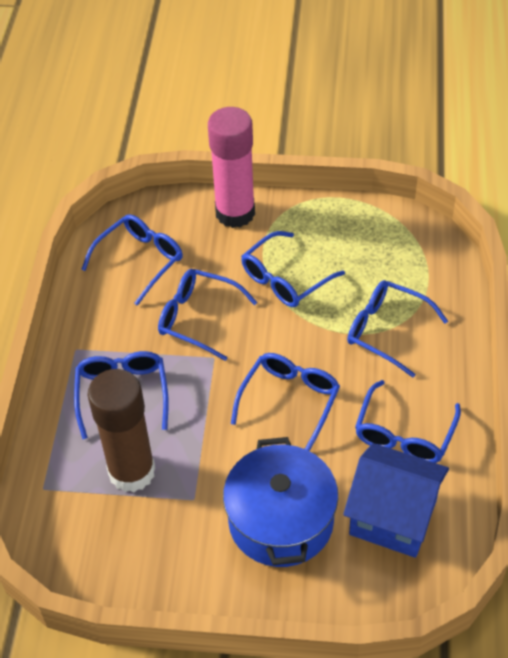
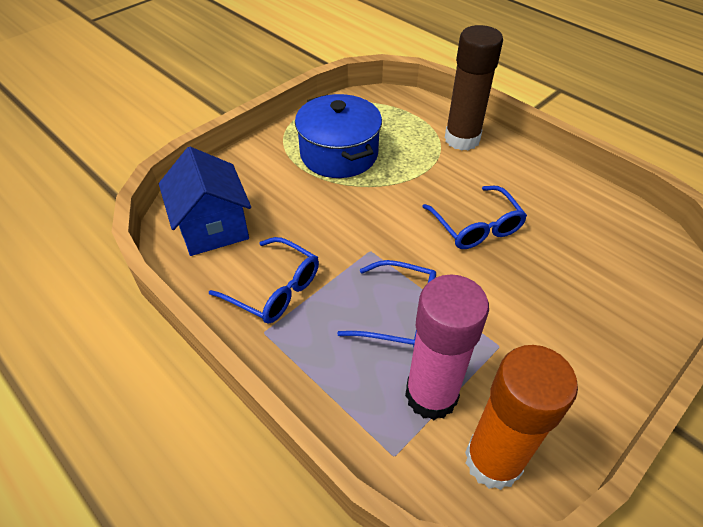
blue glasses: [74,351,169,439] [81,214,183,306] [158,269,258,361] [231,353,340,451] [241,231,345,307] [347,280,448,377] [355,380,461,463] = 7 -> [209,237,319,324] [337,260,436,347] [422,186,527,249] = 3
orange glue stick: none = 0 -> [465,345,578,490] = 1

